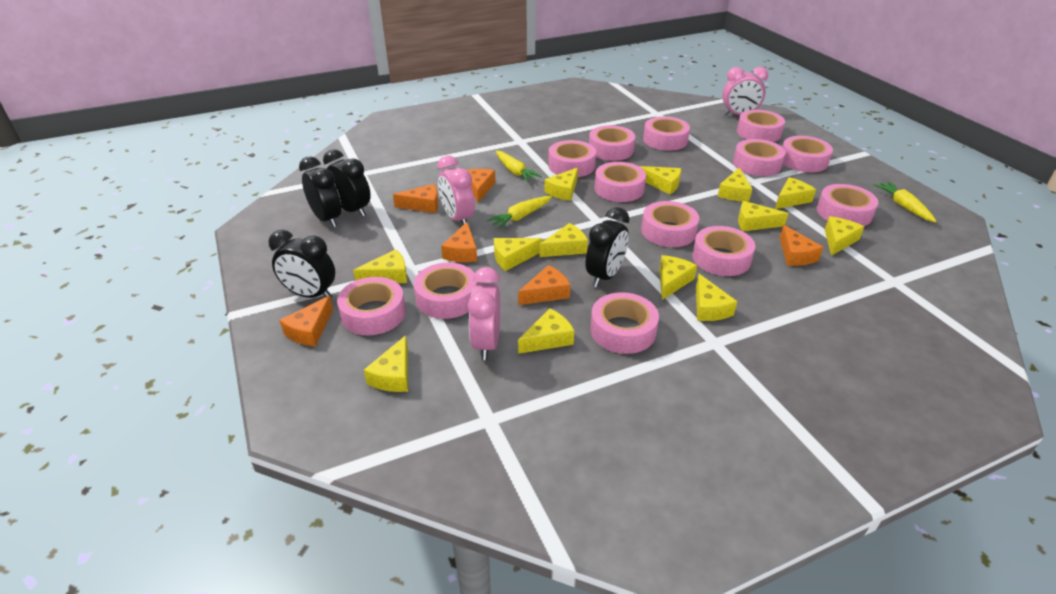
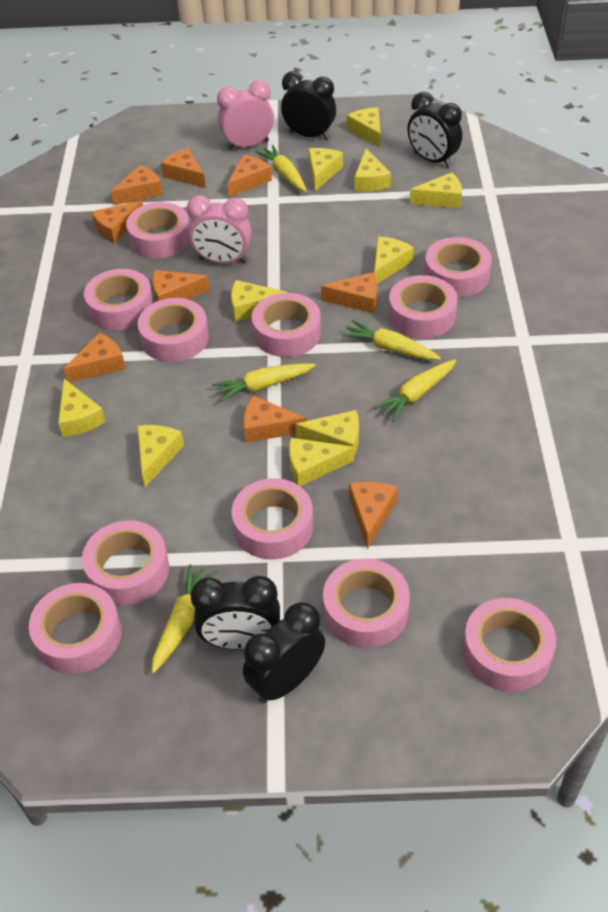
orange cheese: [279,296,333,346] [393,184,438,213] [441,222,477,262] [467,169,495,203] [518,265,570,305] [780,225,823,266] = 6 -> [64,332,126,383] [92,201,143,243] [111,165,163,205] [152,270,210,302] [161,148,206,188] [228,155,272,197] [243,395,307,443] [321,272,377,314] [349,481,398,549] = 9
pink clock: [437,155,475,225] [468,267,501,360] [722,67,768,116] = 3 -> [187,195,252,263] [217,80,274,150] = 2
pink tape: [337,277,406,335] [414,263,477,319] [548,140,596,177] [589,125,635,161] [590,292,659,354] [594,162,646,202] [641,201,699,247] [643,116,690,151] [692,226,755,276] [733,139,785,176] [737,110,785,142] [782,136,833,172] [817,184,878,226] = 13 -> [29,583,122,674] [82,520,169,605] [84,269,154,330] [126,202,190,258] [138,298,209,362] [231,478,313,559] [252,293,321,357] [323,559,410,648] [388,275,458,338] [424,237,492,297] [463,598,556,692] = 11
yellow carrot: [487,196,552,229] [495,151,542,182] [874,181,936,222] = 3 -> [152,564,218,673] [212,363,316,403] [255,145,307,192] [342,320,441,360] [374,359,456,422] = 5
yellow cheese: [353,249,407,283] [364,335,408,392] [494,238,542,271] [518,308,574,354] [539,223,588,257] [545,167,578,201] [639,166,681,194] [660,255,697,300] [696,274,738,321] [718,168,752,201] [738,201,788,231] [775,177,816,209] [825,216,864,256] = 13 -> [58,379,105,437] [137,425,184,487] [231,280,288,322] [289,438,354,486] [295,410,359,456] [308,148,343,191] [347,107,381,148] [355,149,391,191] [374,236,414,284] [410,172,462,208] = 10

